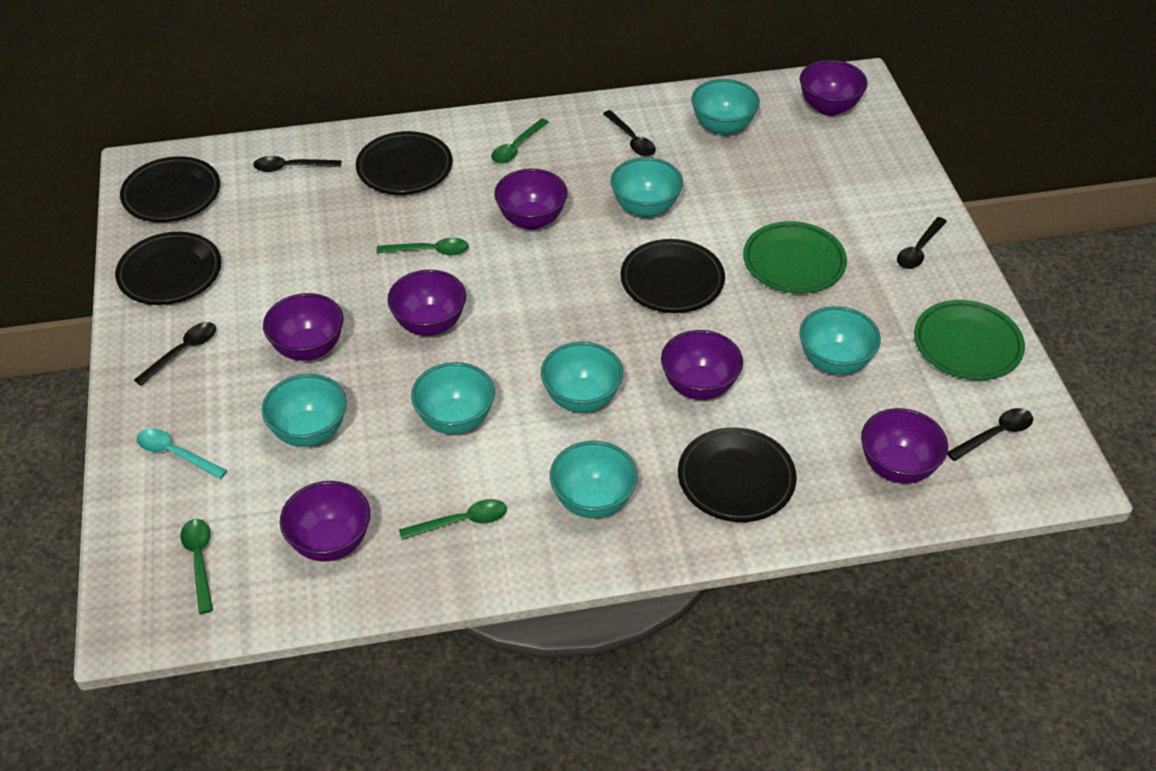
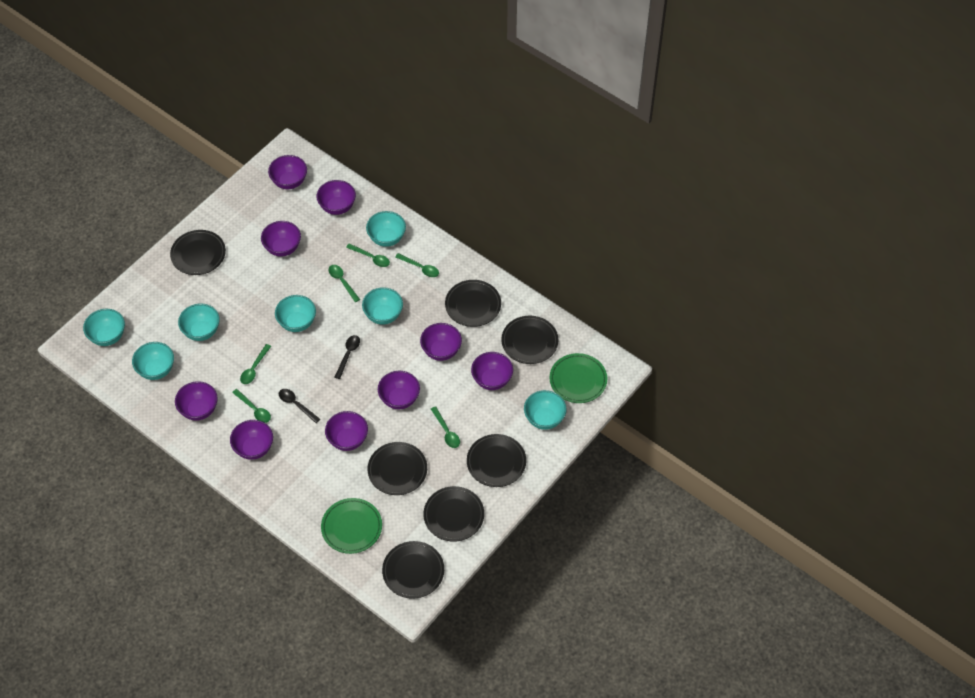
black plate: [115,232,221,305] [120,156,220,222] [356,131,453,195] [620,239,725,313] [678,427,797,522] = 5 -> [170,230,226,275] [368,442,427,495] [382,541,444,599] [424,486,484,542] [445,280,501,327] [467,434,526,487] [501,316,559,364] = 7
black spoon: [134,322,216,386] [253,156,341,172] [603,110,656,157] [897,217,947,269] [947,408,1033,461] = 5 -> [279,389,320,423] [335,335,360,379] = 2
green spoon: [180,519,213,614] [377,238,469,255] [399,499,507,540] [491,118,549,163] = 4 -> [232,389,271,423] [240,344,271,384] [328,265,360,302] [346,243,390,267] [395,253,439,277] [431,406,460,448] = 6
purple bowl: [263,293,344,361] [280,481,370,561] [387,270,466,336] [494,169,568,230] [661,330,743,400] [800,60,868,116] [861,408,948,484] = 7 -> [175,381,218,421] [230,420,273,460] [261,221,301,257] [268,155,307,189] [316,180,356,215] [325,411,368,451] [378,371,420,409] [420,323,462,361] [471,352,513,390] = 9
turquoise spoon: [137,428,228,479] = 1 -> none = 0

